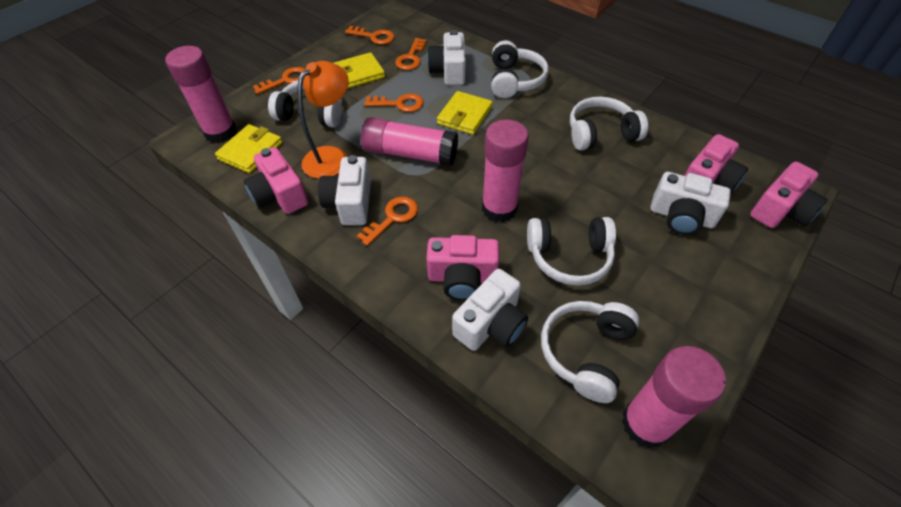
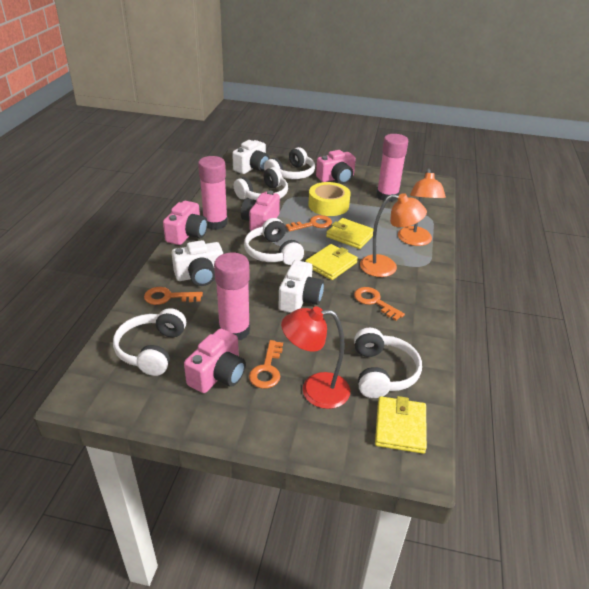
orange key: [253,67,306,94] [345,26,395,45] [357,196,418,246] [364,93,424,112] [395,38,426,70] = 5 -> [144,287,203,305] [249,340,283,389] [286,215,332,231] [354,287,405,320] = 4
orange lamp: [298,61,349,179] = 1 -> [360,193,427,277] [398,168,446,246] = 2
pink glue stick: [165,46,237,143] [361,117,458,166] [482,120,529,222] [622,346,726,448] = 4 -> [198,156,228,230] [214,253,250,340] [376,134,408,202] = 3
red lamp: none = 0 -> [281,306,350,409] = 1
white camera: [318,155,371,225] [427,30,466,85] [452,269,528,351] [651,172,731,235] = 4 -> [172,240,223,286] [232,140,270,174] [278,260,324,313] = 3
yellow tape: none = 0 -> [308,182,350,216] = 1

